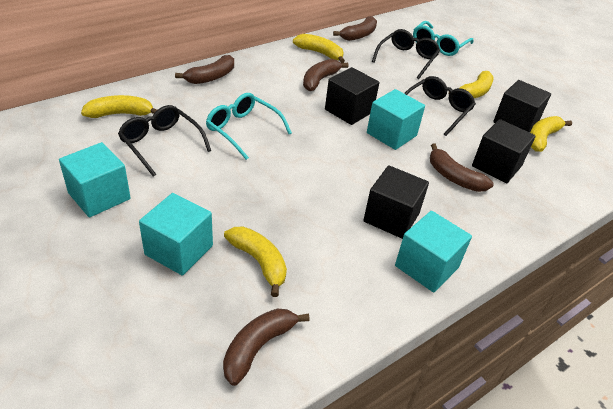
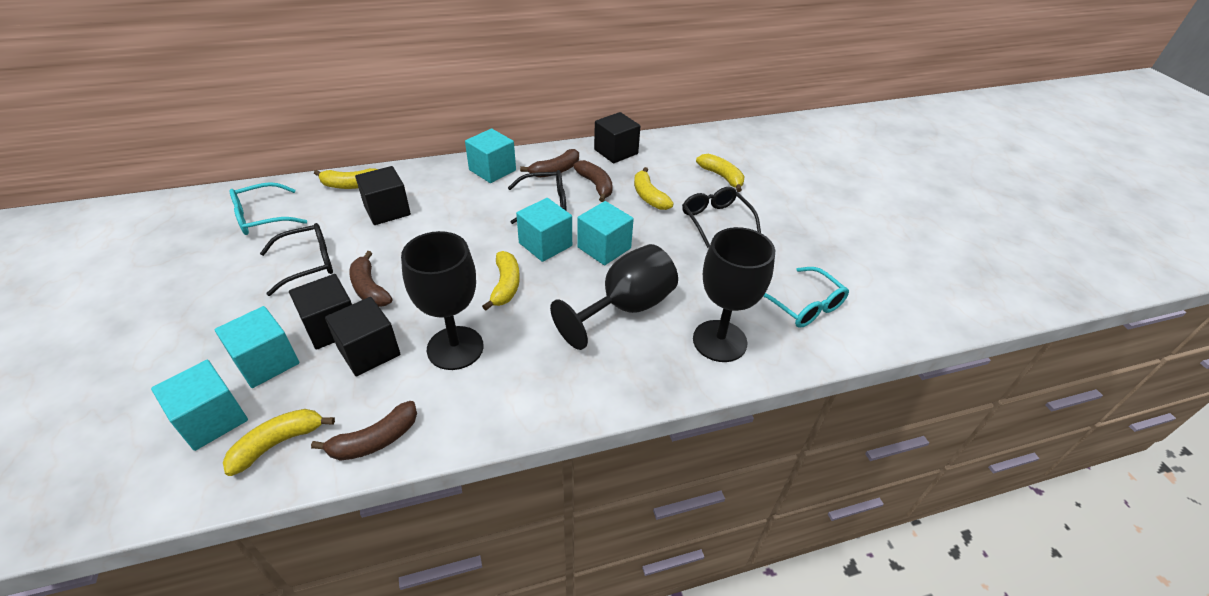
black goblet: none = 0 -> [401,231,484,370] [550,244,678,350] [693,227,775,362] = 3
brown banana: [175,55,234,84] [223,309,310,386] [303,59,348,91] [333,16,377,41] [430,144,494,192] = 5 -> [311,401,417,461] [349,251,393,307] [520,149,579,178] [573,160,613,202] = 4
turquoise cube: [59,142,131,218] [139,193,213,275] [367,89,425,150] [395,211,472,293] = 4 -> [151,360,248,451] [215,306,299,388] [465,128,516,183] [516,198,572,262] [577,201,634,265] = 5

